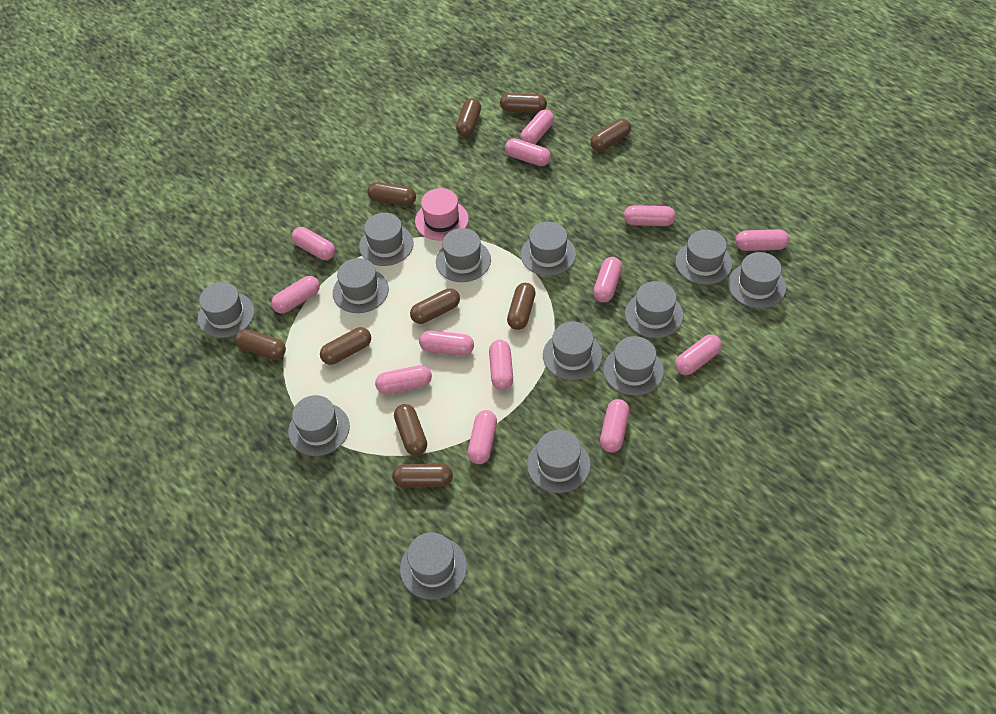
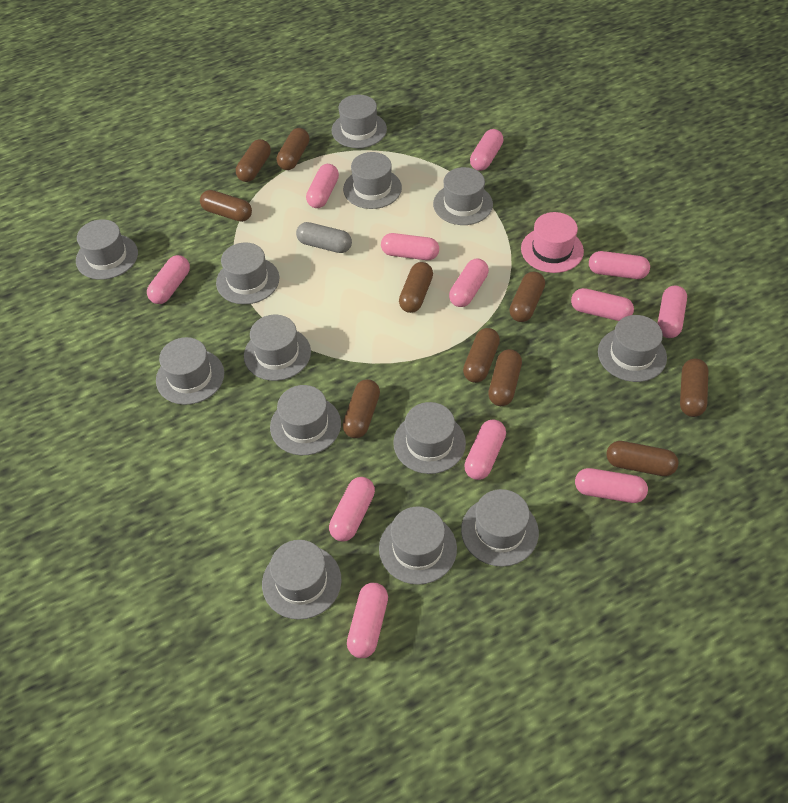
grey capsule: none = 0 -> [296,222,352,253] = 1
pink capsule: [271,276,320,313] [292,227,335,260] [375,365,432,394] [419,331,474,356] [468,410,497,464] [489,340,513,390] [505,138,551,166] [520,109,554,144] [593,257,622,303] [600,399,629,453] [624,205,676,226] [675,334,722,375] [736,229,789,251] = 13 -> [147,255,190,304] [306,164,339,208] [329,477,375,542] [347,583,388,658] [381,233,439,260] [449,259,489,307] [464,420,506,480] [470,129,503,171] [571,288,634,321] [575,468,648,503] [589,251,650,279] [657,286,687,338] = 12

